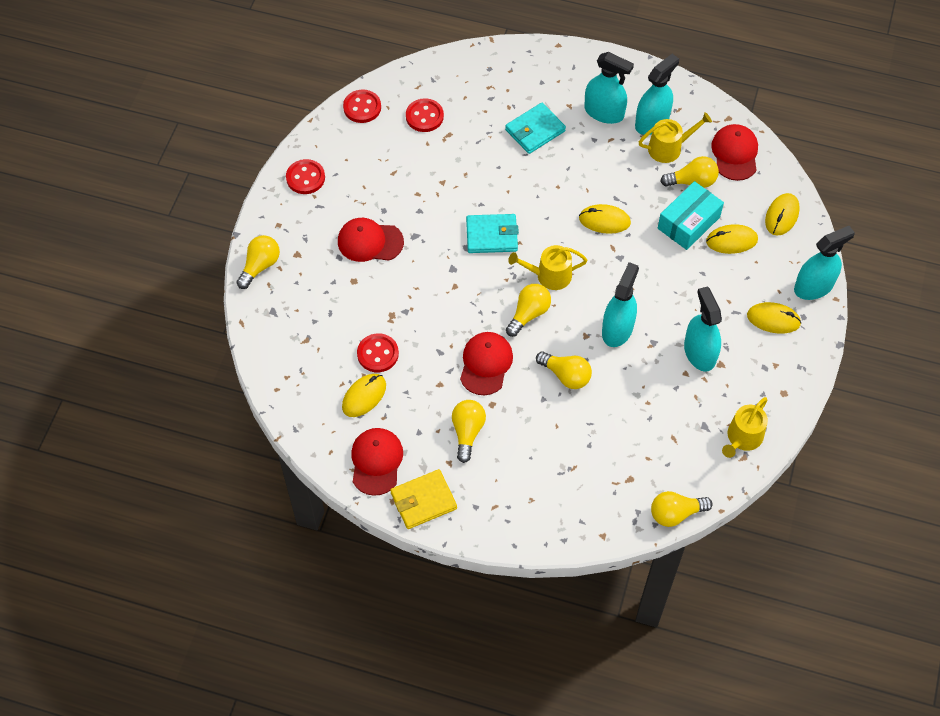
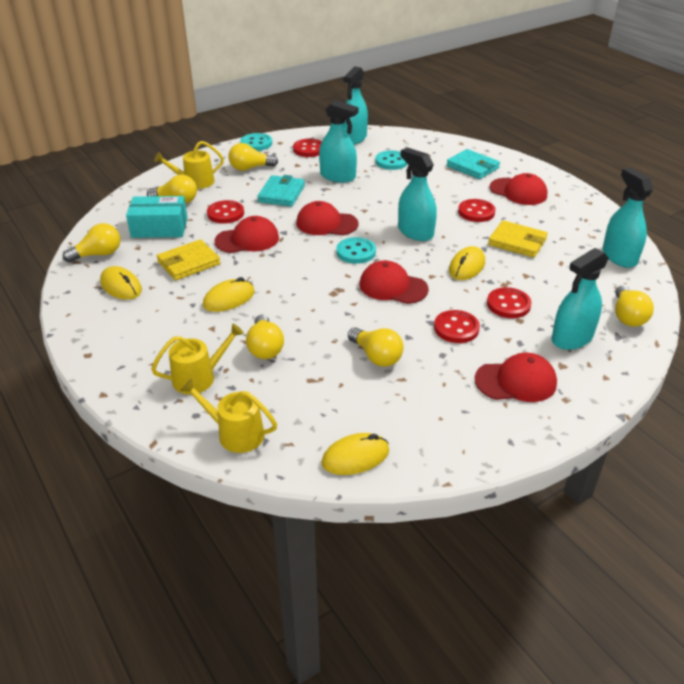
red button: [286,159,325,194] [343,90,381,123] [357,333,399,372] [406,98,444,132] = 4 -> [207,200,244,224] [293,139,322,157] [434,310,480,343] [458,199,496,222] [487,287,532,318] = 5
red cap: [338,218,404,262] [351,428,403,496] [460,332,513,395] [711,124,758,181] = 4 -> [214,216,279,253] [296,201,359,235] [360,260,429,304] [475,353,557,402] [489,173,547,205] = 5
turquoise button: none = 0 -> [240,133,272,151] [336,237,376,264] [376,150,408,170] = 3
yellow mouse: [342,374,386,417] [579,204,631,234] [706,224,758,254] [747,302,801,333] [765,193,800,236] = 5 -> [100,266,142,300] [203,277,255,312] [321,433,389,475] [449,246,485,280] = 4
yellow wallet: [390,469,457,529] = 1 -> [157,239,220,280] [488,220,548,258] = 2

